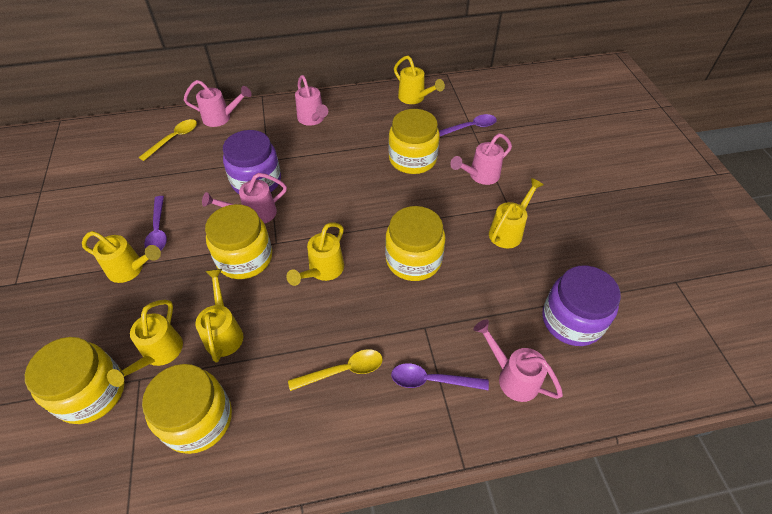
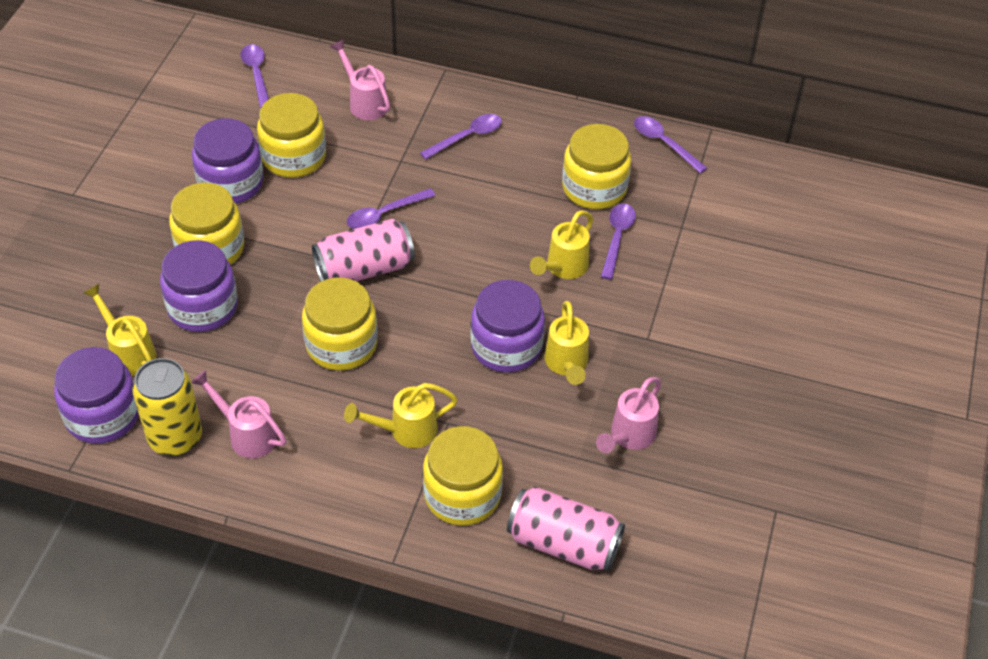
pink can: none = 0 -> [312,219,415,281] [507,486,625,571] = 2
pink watering can: [184,80,252,127] [202,173,287,224] [295,75,328,126] [450,133,512,185] [473,320,563,402] = 5 -> [191,370,287,458] [330,40,390,120] [596,377,661,453] = 3
purple jar: [223,130,281,194] [542,265,621,346] = 2 -> [54,347,139,444] [160,240,238,332] [192,118,264,204] [470,280,545,373] = 4
purple spoon: [144,196,167,251] [391,363,489,390] [439,114,497,136] = 3 -> [241,44,269,108] [347,188,436,229] [420,114,502,160] [601,204,636,280] [634,116,707,173] = 5
yellow can: none = 0 -> [132,358,202,456] = 1
yellow spoon: [139,119,197,161] [288,349,383,391] = 2 -> none = 0
yellow watering can: [82,231,161,283] [107,300,183,387] [195,269,243,363] [286,223,344,286] [394,56,445,104] [489,178,544,249] = 6 -> [83,284,157,376] [344,383,458,448] [530,210,593,279] [544,301,589,385] = 4

